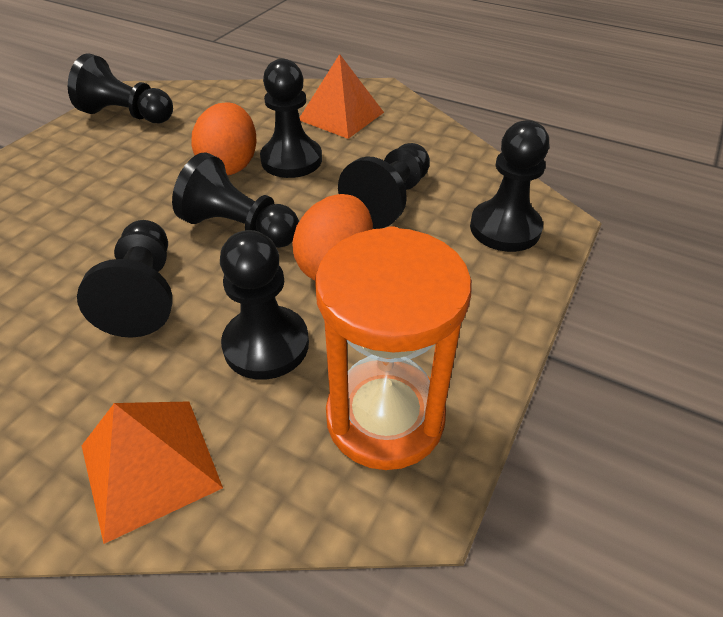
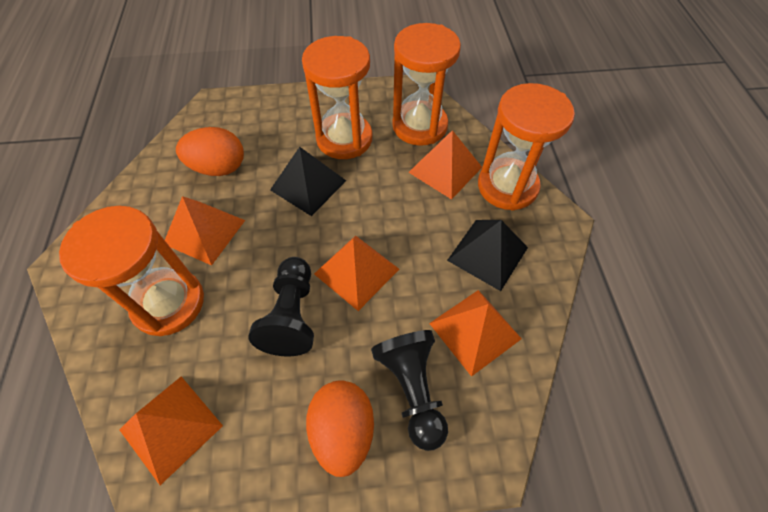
black pawn: [68,53,173,123] [77,220,173,338] [172,152,299,248] [220,230,309,380] [260,59,322,178] [338,143,430,229] [470,120,549,252] = 7 -> [249,257,314,356] [371,330,448,451] = 2
black pyramid: none = 0 -> [270,147,346,216] [447,220,528,291] = 2
orange hourglass: [315,226,472,470] = 1 -> [59,206,204,336] [302,36,372,159] [392,23,461,146] [478,83,575,211] = 4
orange pyramid: [82,401,223,544] [300,54,384,139] = 2 -> [119,377,223,485] [165,196,245,266] [314,235,399,311] [408,130,482,200] [429,290,522,377] = 5

